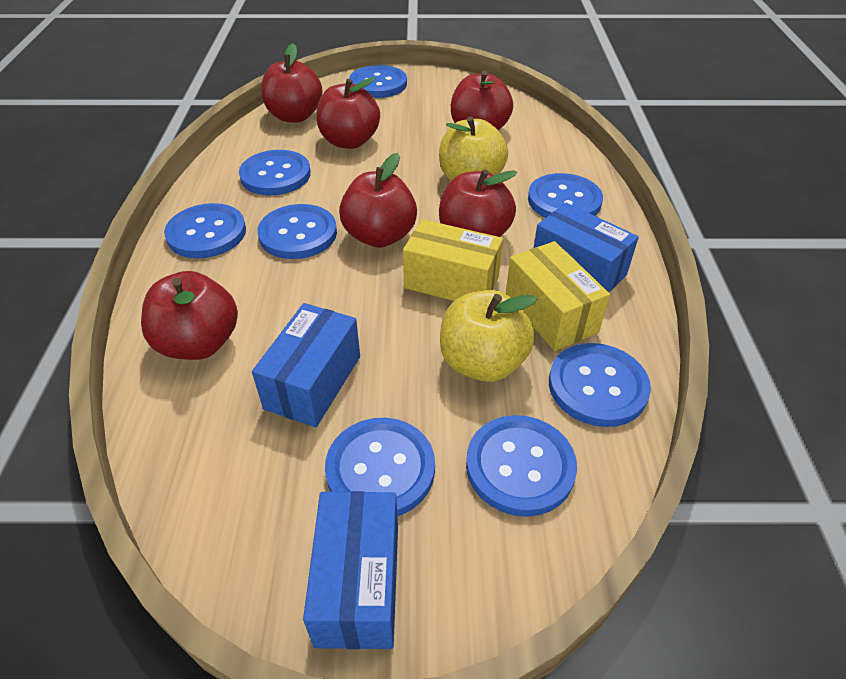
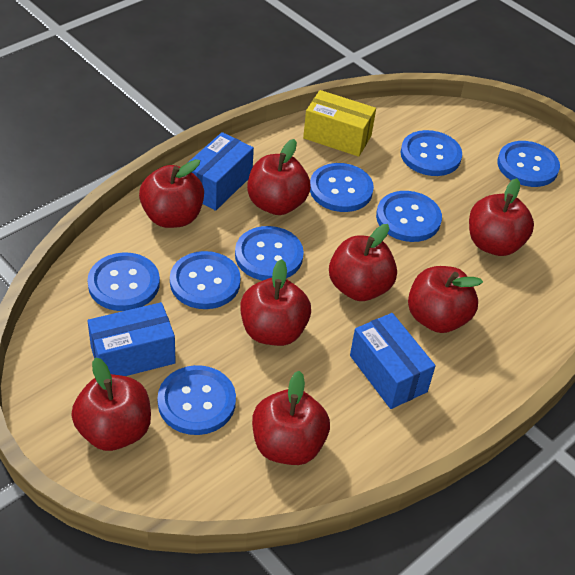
red apple: [141,271,238,360] [261,43,322,123] [316,77,380,149] [339,153,417,248] [439,169,517,237] [451,70,513,130] = 6 -> [71,357,151,451] [139,159,204,228] [240,259,311,346] [247,139,311,215] [252,371,330,465] [329,224,397,301] [408,266,483,333] [469,178,534,256] = 8
yellow apple: [439,116,508,181] [440,290,537,382] = 2 -> none = 0
yellow box: [403,219,503,301] [506,241,610,351] = 2 -> [303,90,376,157] = 1

